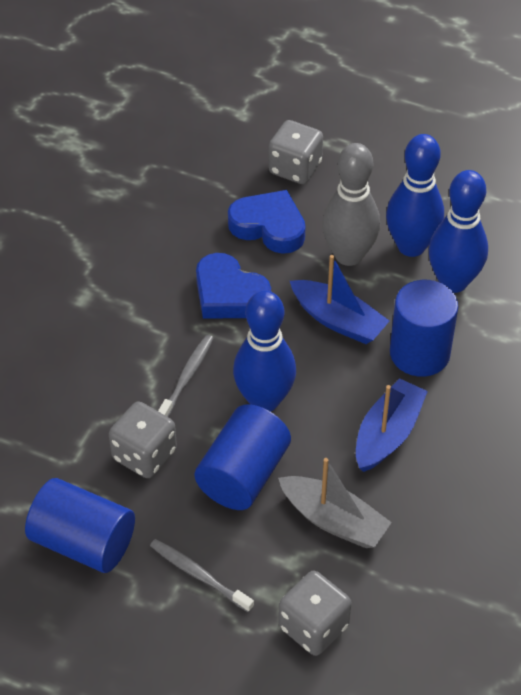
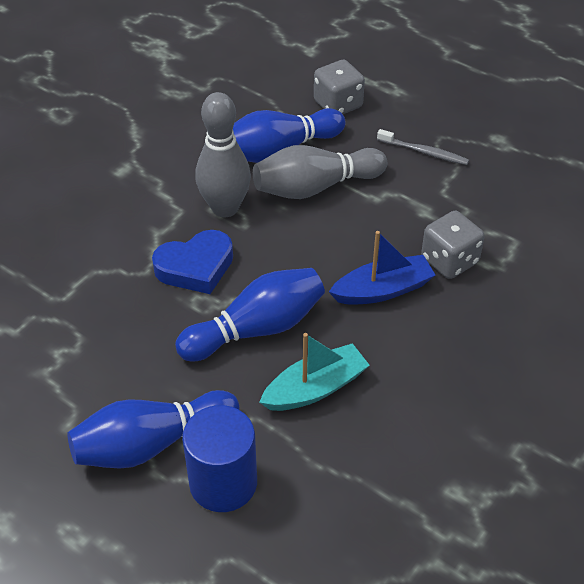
blue boat: [290,255,389,344] [356,378,428,472] = 2 -> [329,231,435,305] = 1
blue cylinder: [25,478,135,573] [195,404,291,510] [390,280,458,377] = 3 -> [182,405,257,512] = 1
blue heart: [196,253,271,319] [228,190,305,254] = 2 -> [152,230,233,294] = 1
grey boat: [278,458,392,548] = 1 -> none = 0
grey bowling pin: [322,143,380,266] = 1 -> [195,92,251,217] [253,145,387,199] = 2
grey dice: [109,401,177,478] [268,120,323,184] [278,571,352,656] = 3 -> [314,60,365,114] [421,211,485,279] = 2
grey toothbrush: [150,539,254,612] [158,335,213,417] = 2 -> [377,129,469,165] = 1
turquoise boat: none = 0 -> [259,333,370,411] = 1

